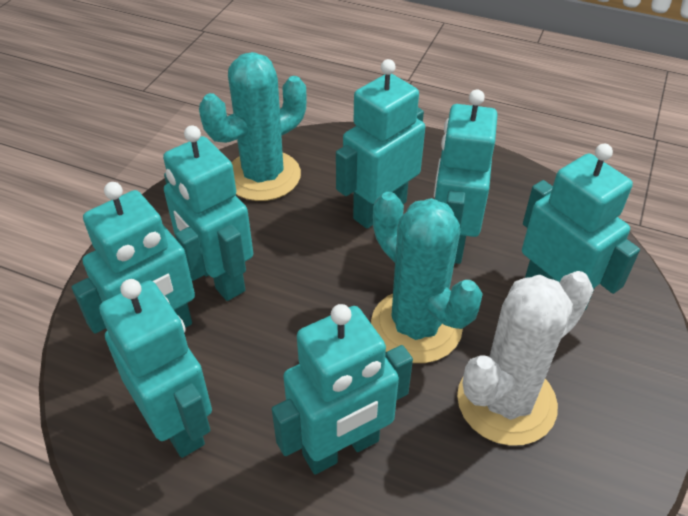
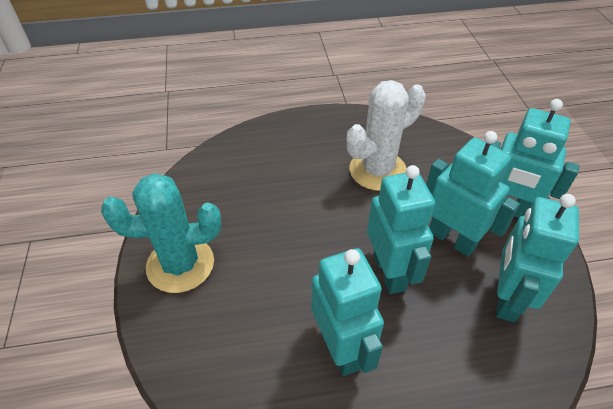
turquoise cactus: [199,52,307,201] [371,192,483,363] = 2 -> [101,173,221,293] = 1
turquoise robot: [72,182,206,334] [99,279,212,458] [163,125,253,301] [272,304,413,474] [336,59,425,229] [434,90,497,264] [522,144,640,310] = 7 -> [311,248,384,376] [367,165,435,294] [426,131,520,257] [490,99,579,218] [496,194,579,322] = 5

